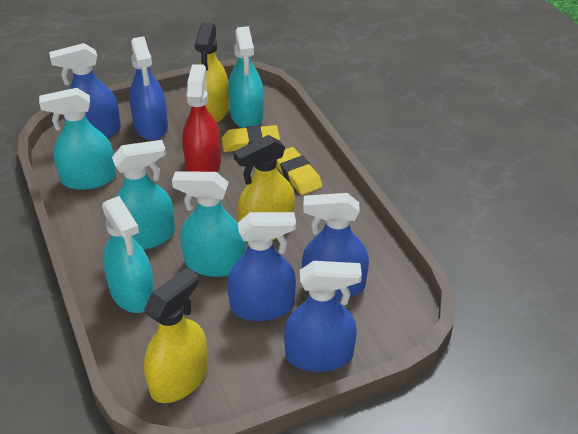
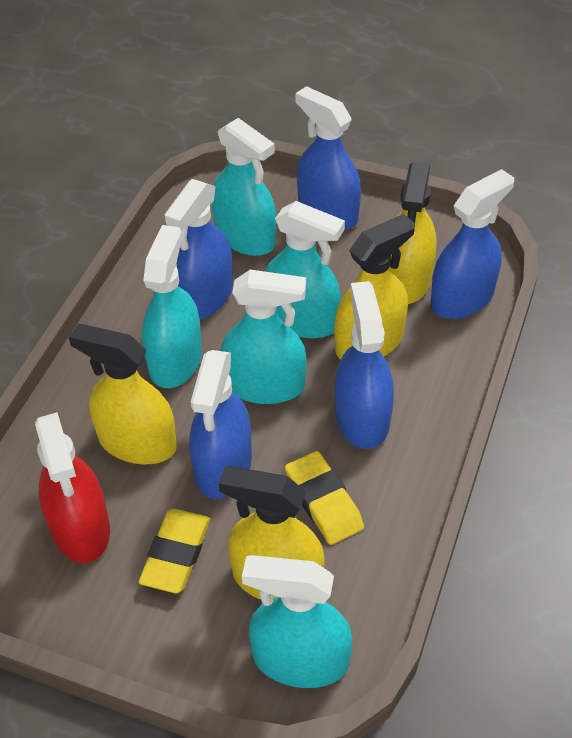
yellow spray bottle: [144,268,208,403] [195,23,229,123] [233,135,295,240] = 3 -> [69,324,177,464] [219,466,325,600] [334,214,415,359] [389,162,436,304] = 4

